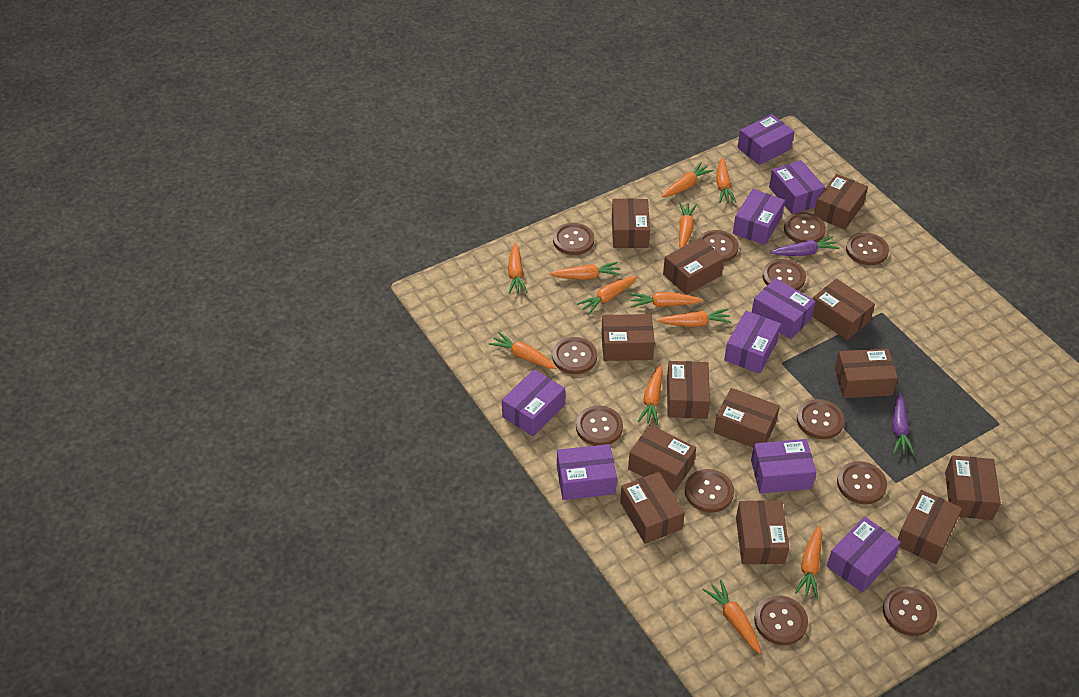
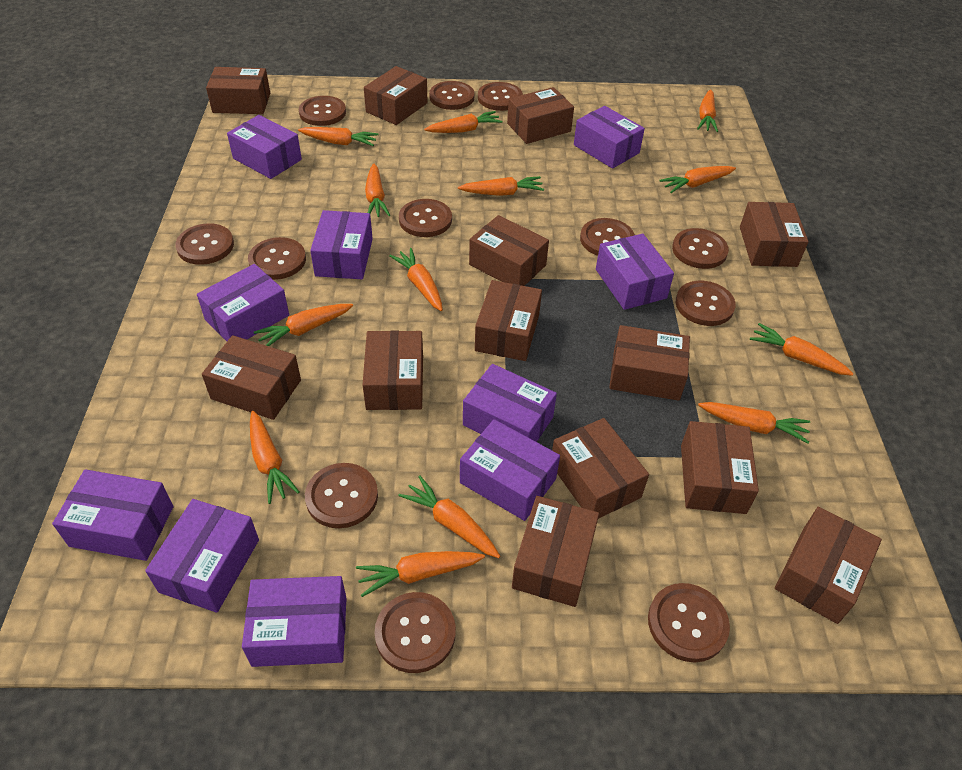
orange carrot: [488,332,557,369] [508,242,528,294] [550,262,621,280] [577,276,637,315] [630,292,703,308] [638,365,663,425] [658,309,731,327] [662,162,714,197] [679,202,697,248] [703,580,761,654] [716,158,737,203] [795,526,822,599] = 12 -> [250,411,299,504] [254,304,353,346] [298,127,378,146] [356,551,485,597] [365,164,390,217] [389,248,443,311] [399,476,500,558] [424,111,502,133] [458,176,544,196] [659,166,736,193] [697,89,718,132] [698,402,810,443] [750,323,854,376] = 13
purple box: [502,369,565,436] [557,444,617,500] [724,311,781,374] [733,189,785,245] [738,114,794,165] [751,439,817,494] [752,278,816,339] [769,160,825,214] [827,516,901,593] = 9 -> [52,469,173,561] [145,499,259,613] [197,264,289,341] [227,115,302,179] [242,576,347,667] [310,210,373,279] [460,419,560,521] [463,364,557,442] [574,106,645,169] [596,234,674,310] = 10
purple carrot: [770,236,840,256] [892,393,915,456] = 2 -> none = 0

